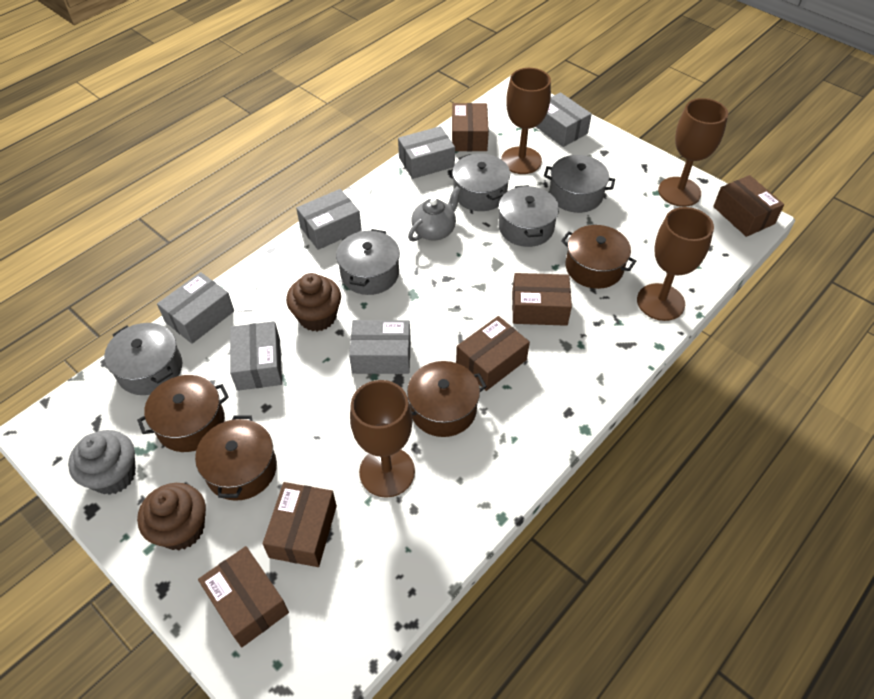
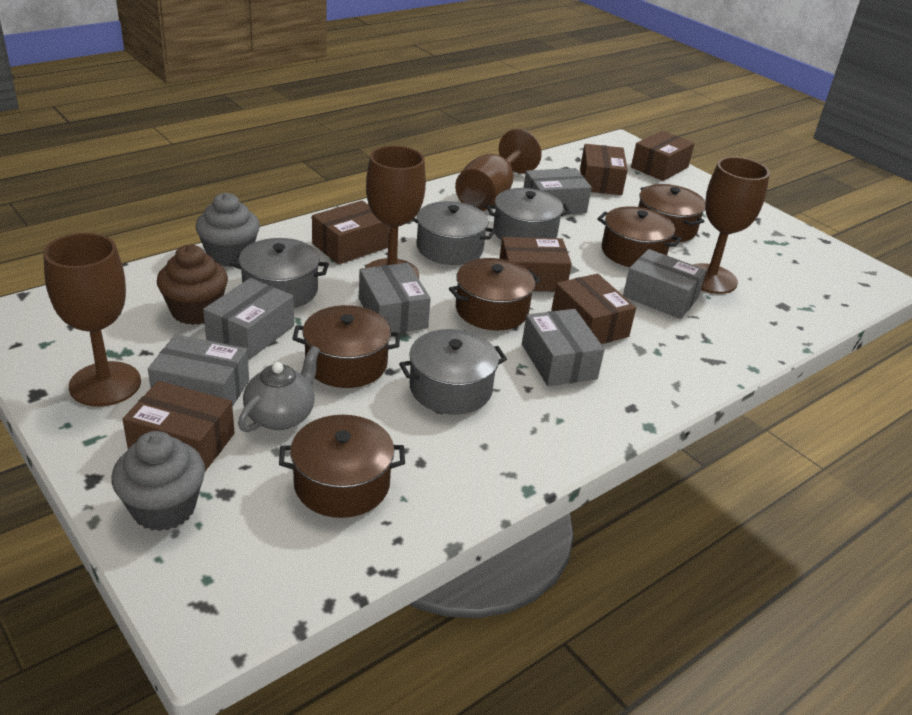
brown cupcake: [137,483,206,550] [286,273,341,331] = 2 -> [157,245,228,325] = 1
brown pot: [137,375,229,452] [195,415,277,501] [407,361,487,437] [561,225,636,289] = 4 -> [279,415,405,518] [292,305,400,388] [449,258,541,331] [597,206,682,267] [638,184,705,242] = 5
grey cupcake: [68,430,136,495] = 1 -> [111,431,205,531] [195,193,260,267] = 2
grey pot: [104,323,182,395] [336,229,400,295] [452,154,510,211] [498,185,559,247] [544,155,615,213] = 5 -> [230,238,329,308] [399,329,507,414] [412,201,496,265] [486,188,571,240] = 4

